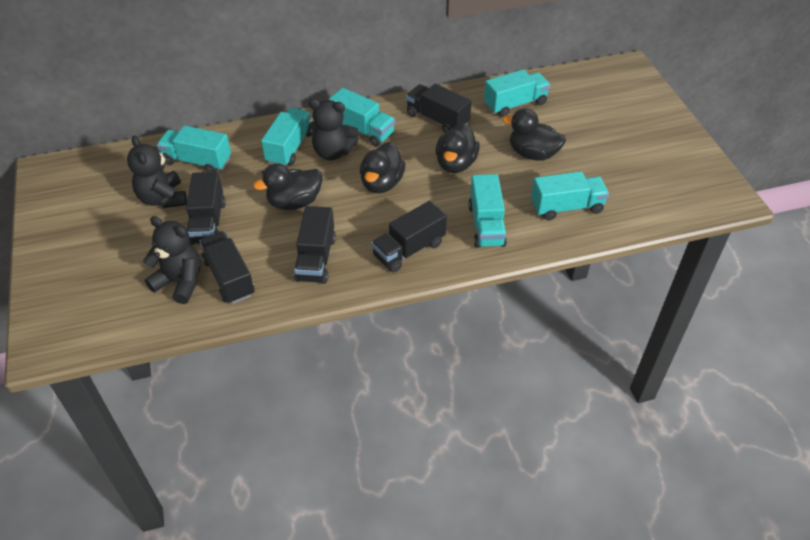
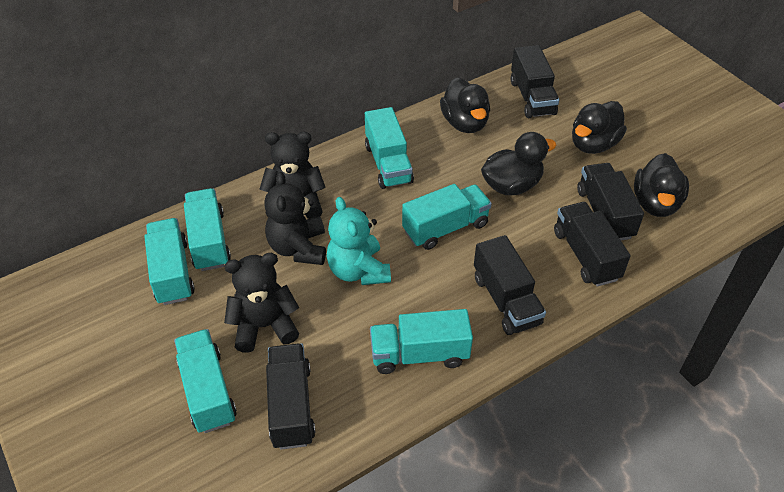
turquoise teddy bear: none = 0 -> [327,197,391,285] = 1

